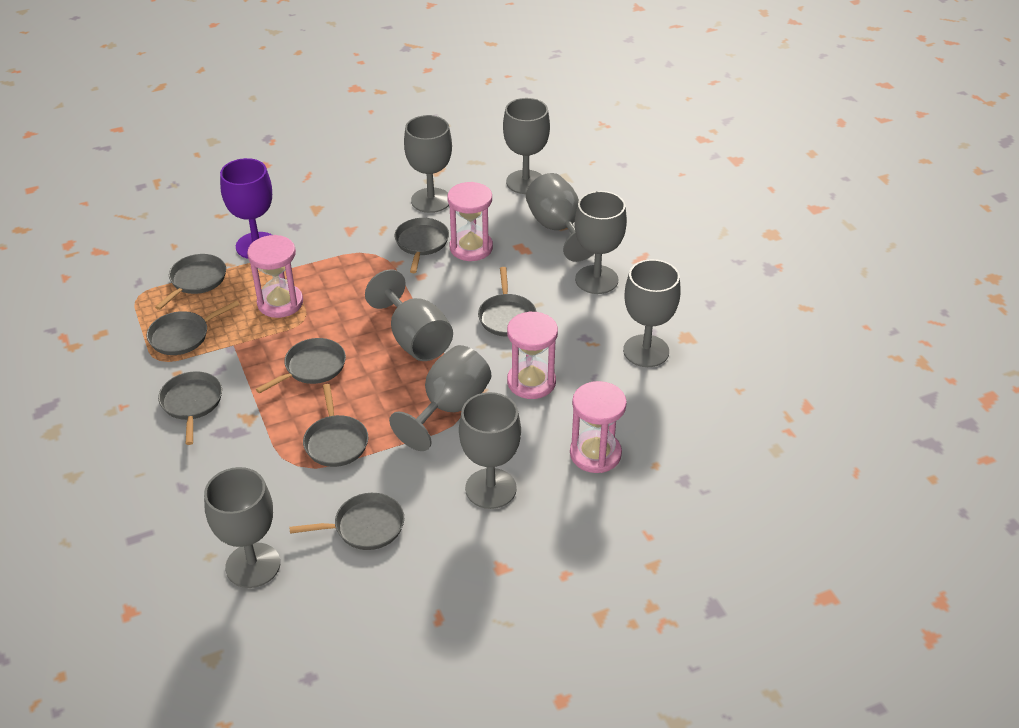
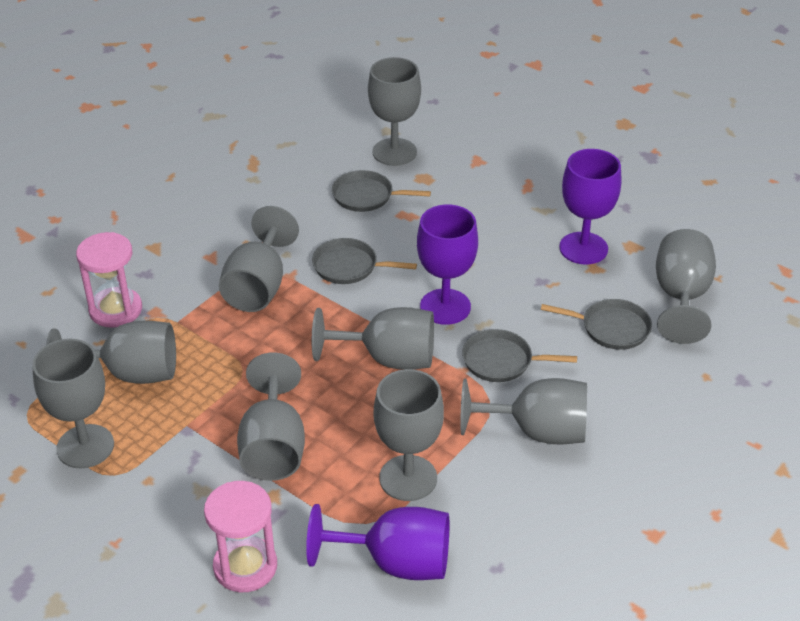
grey pan: [147,300,240,355] [155,254,226,310] [158,371,222,445] [256,338,346,393] [289,493,404,550] [303,384,368,467] [395,218,449,273] [478,267,536,337] = 8 -> [312,238,417,284] [332,170,431,212] [462,329,577,382] [541,299,652,350] = 4
pink hourglass: [247,235,303,318] [447,182,493,261] [507,311,558,399] [570,381,627,473] = 4 -> [76,232,142,328] [204,481,277,592] = 2
purple goblet: [220,158,272,259] = 1 -> [306,504,449,580] [417,204,478,325] [559,149,621,264] = 3

